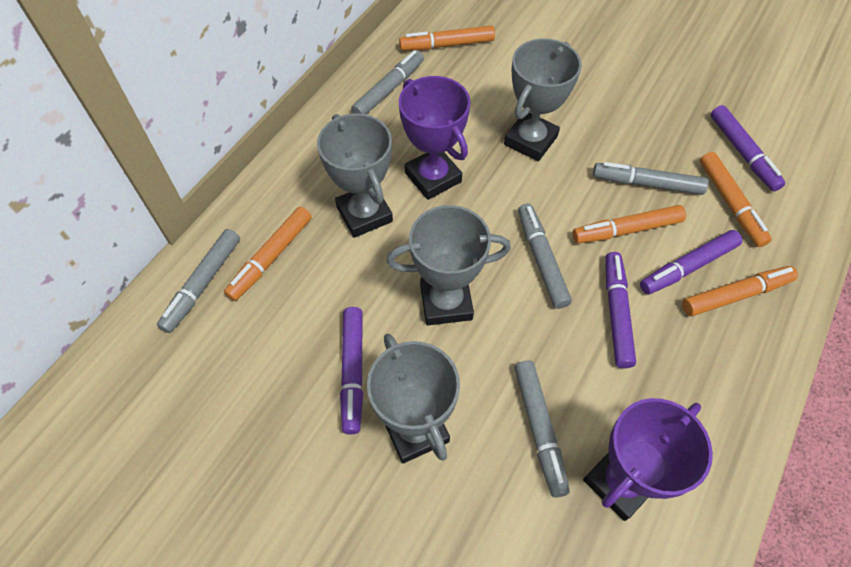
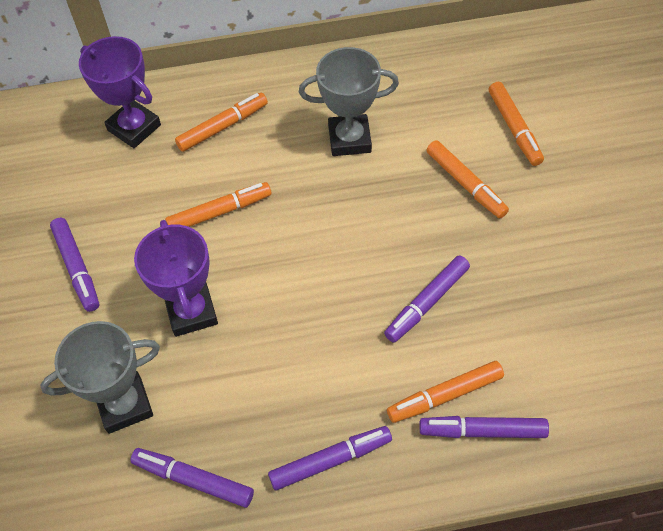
grey marker: [157,229,240,333] [351,50,424,115] [515,360,570,498] [518,203,572,309] [593,162,709,195] = 5 -> none = 0
grey trophy: [317,113,393,238] [367,334,460,463] [387,205,511,325] [504,38,582,161] = 4 -> [40,321,160,434] [299,47,399,156] = 2
purple marker: [340,307,363,434] [605,252,636,368] [640,230,742,294] [711,105,785,191] = 4 -> [50,218,99,312] [130,448,254,508] [268,426,392,490] [384,255,470,343] [420,416,549,438] = 5

